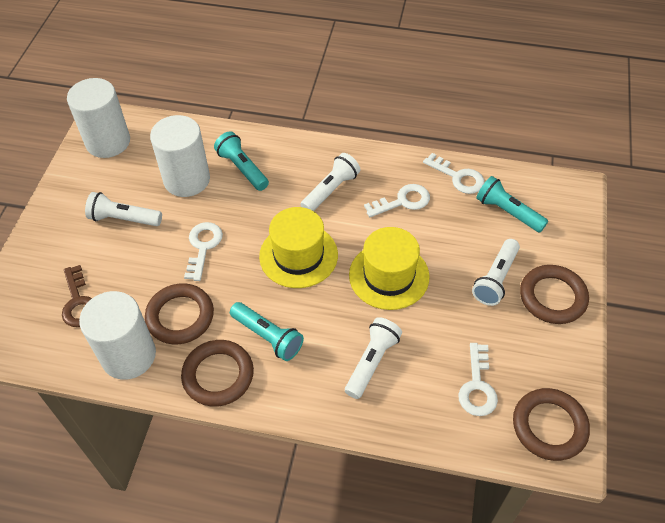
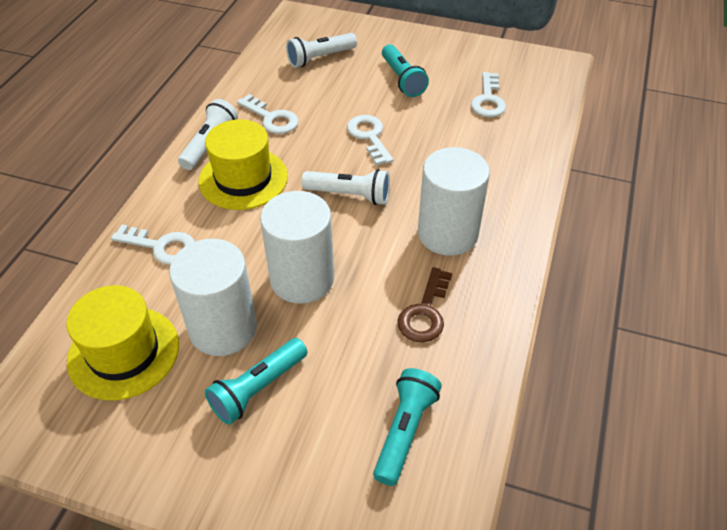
brown ring: [145,283,214,344] [181,340,254,407] [513,388,590,461] [520,265,589,324] = 4 -> none = 0
white flashlight: [85,192,162,226] [300,153,361,211] [345,317,402,399] [472,239,520,306] = 4 -> [178,99,238,170] [286,33,357,68] [301,169,390,205] = 3

